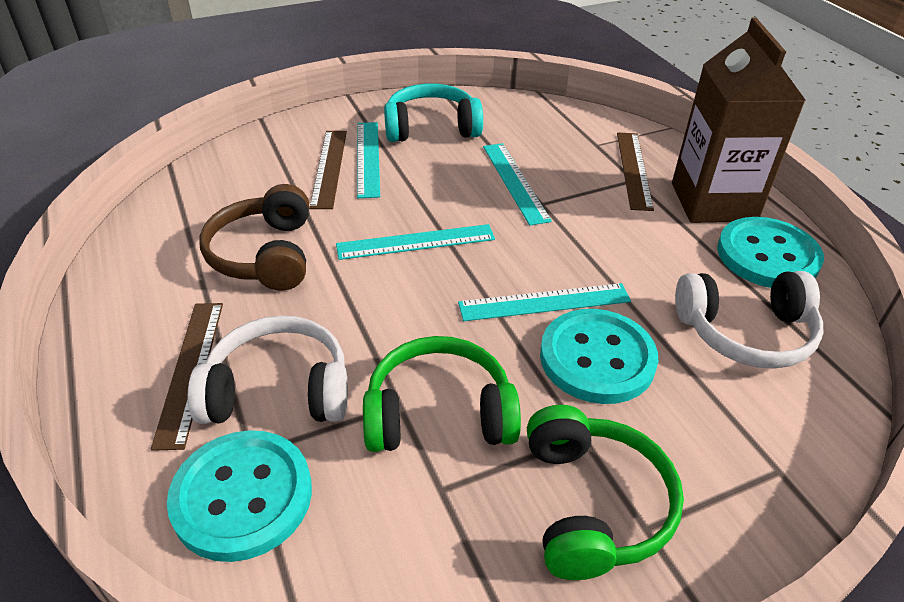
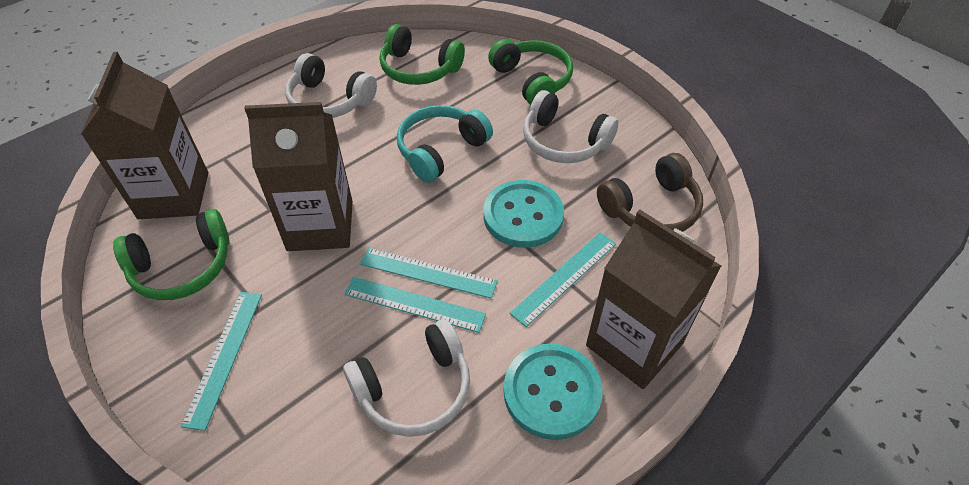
brown carton: [672,17,806,223] = 1 -> [81,52,208,219] [244,102,353,251] [586,210,721,389] = 3
brown ruler: [151,303,223,451] [309,131,347,209] [617,132,654,211] = 3 -> none = 0
green headphones: [363,336,521,452] [527,405,684,580] = 2 -> [113,209,229,300] [380,24,465,85] [488,39,573,105] = 3
turquoise button: [167,430,312,562] [540,309,658,404] [717,217,824,288] = 3 -> [483,180,564,248] [503,344,603,440] = 2
white headphones: [188,315,348,424] [675,271,823,369] = 2 -> [285,53,377,118] [343,319,470,437] [523,90,618,163] = 3

